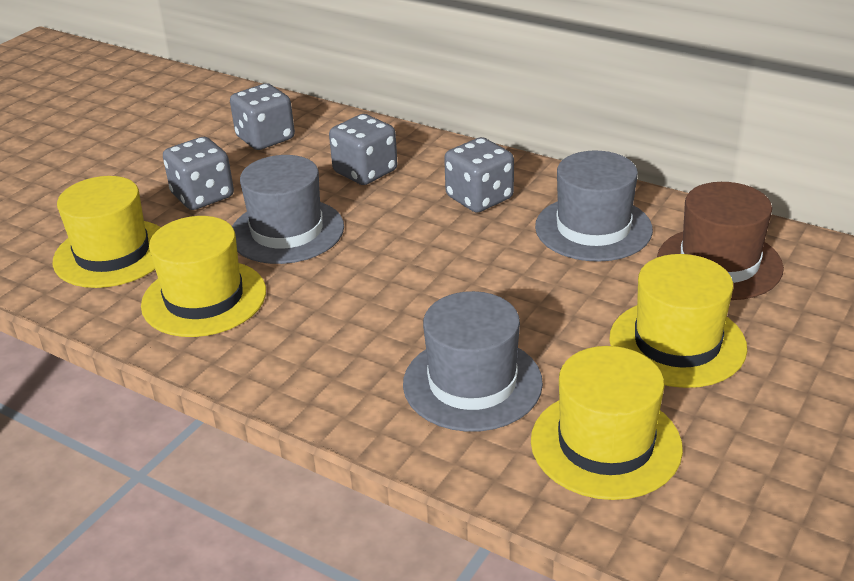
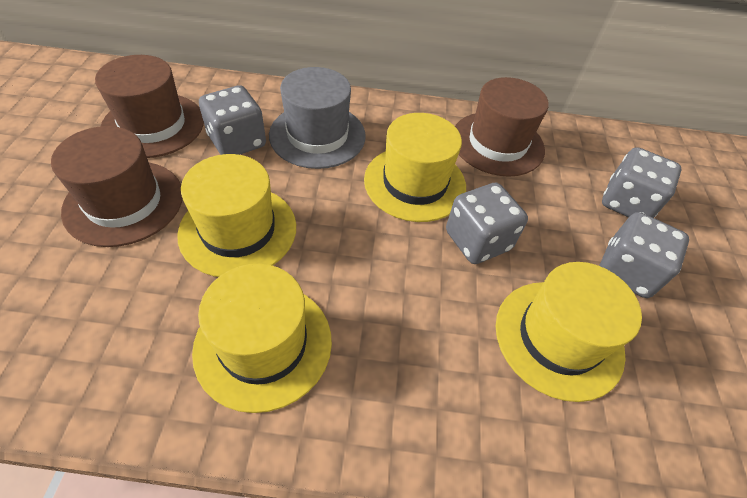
brown hat: [657,182,784,300] = 1 -> [51,126,183,247] [95,55,204,158] [455,77,549,177] = 3
grey hat: [232,155,344,264] [403,291,543,432] [535,151,653,262] = 3 -> [269,67,366,169] = 1

